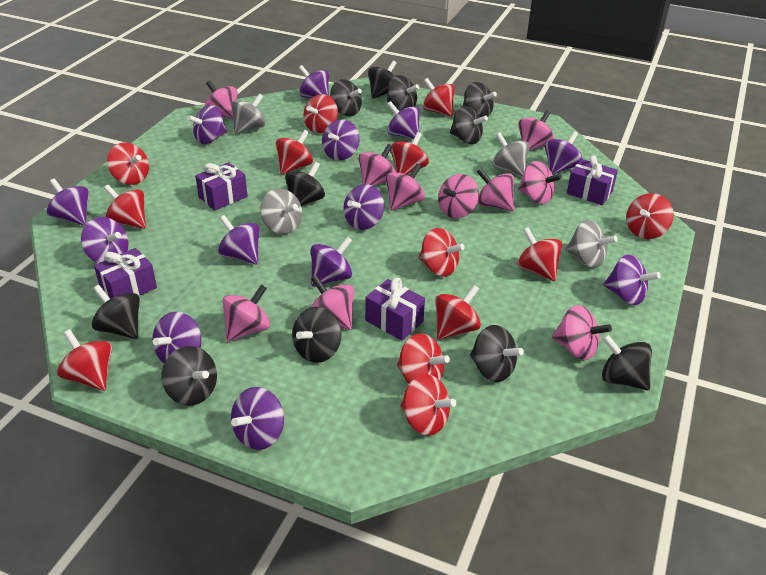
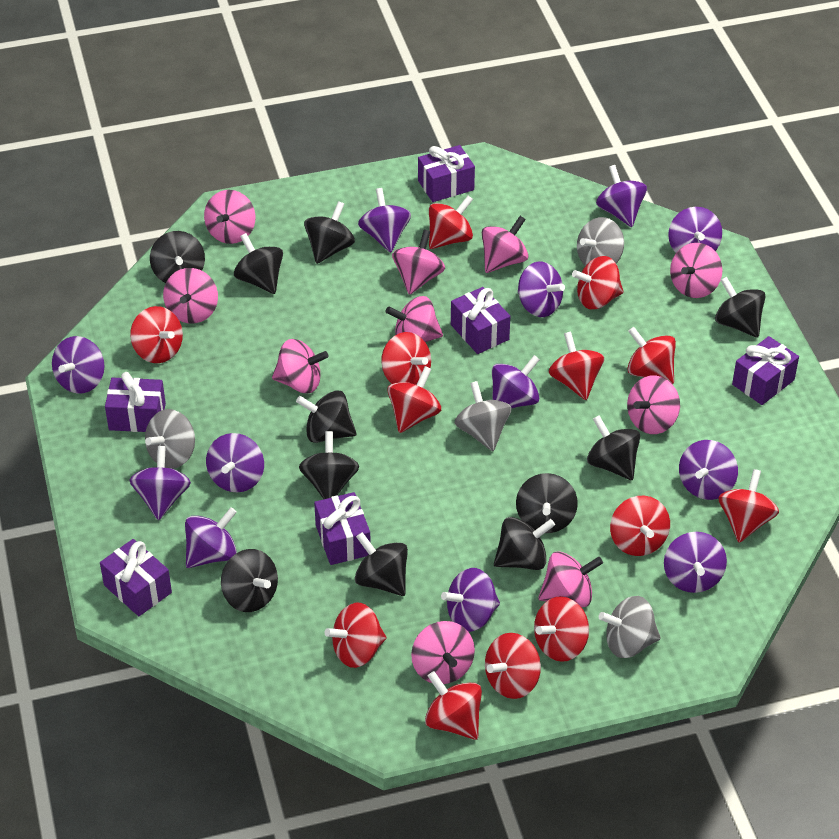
purple gift: [94,248,157,299] [195,162,248,210] [365,278,425,341] [567,155,618,205] = 4 -> [100,539,172,616] [105,372,166,432] [314,492,371,565] [418,145,475,202] [451,287,510,354] [732,336,799,405] = 6
purple spinning top: [47,178,89,226] [81,217,129,263] [152,312,201,363] [187,105,227,144] [218,215,260,265] [231,387,284,450] [299,65,329,98] [311,236,352,287] [322,119,360,160] [343,184,384,230] [387,101,420,139] [545,131,583,175] [603,255,661,305] = 13 -> [52,336,105,394] [130,446,191,520] [185,507,237,568] [206,433,264,492] [358,188,411,253] [441,568,500,632] [492,355,540,408] [518,261,565,317] [596,165,647,227] [664,532,727,593] [668,207,722,253] [679,440,738,500] = 12

